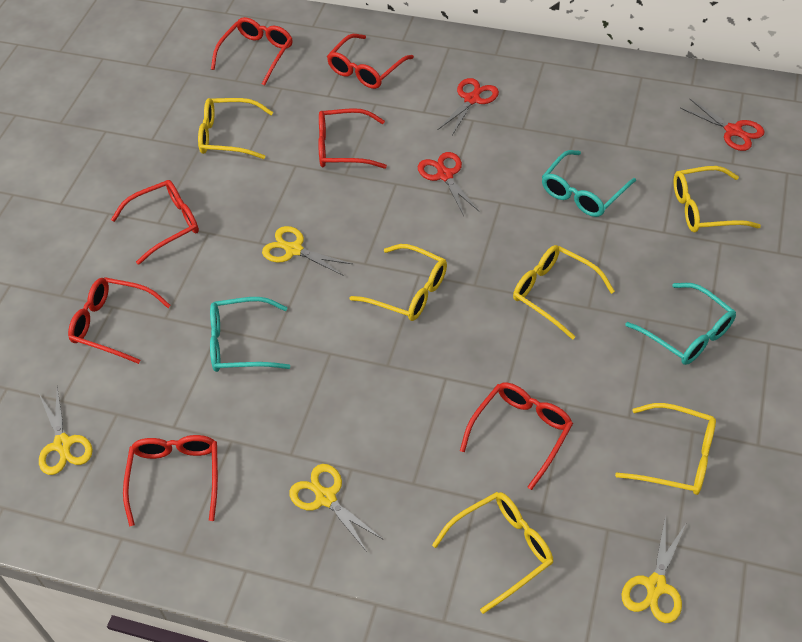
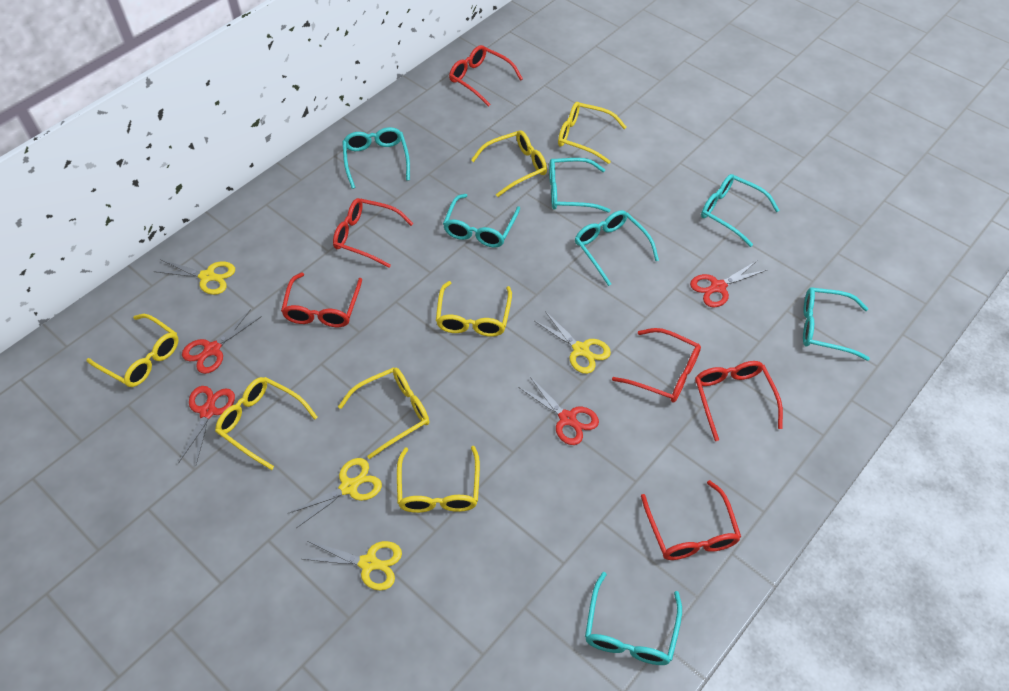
red glasses: [68,277,171,364] [111,180,199,265] [123,435,218,526] [211,17,293,86] [318,108,387,169] [327,34,414,89] [460,382,573,490] = 7 -> [281,272,362,327] [333,198,413,268] [449,45,523,107] [612,328,701,402] [641,480,741,560] [695,361,783,441] = 6
red scissors: [418,152,480,216] [437,78,499,135] [680,99,765,151] = 3 -> [178,386,235,465] [182,309,262,374] [518,376,599,445] [690,260,767,307] = 4
turquoise glasses: [210,297,290,372] [542,150,636,217] [625,283,736,365] = 3 -> [342,127,410,189] [443,194,520,248] [549,158,611,213] [575,210,659,286] [585,572,682,665] [701,174,780,247] [803,287,870,361] = 7
yellow glasses: [198,98,273,159] [349,244,447,321] [432,492,553,614] [513,245,615,340] [615,403,716,495] [674,166,761,232] = 6 -> [86,314,179,387] [215,377,318,470] [338,367,429,459] [397,446,480,513] [436,281,512,337] [471,130,547,197] [558,102,626,164] = 7

